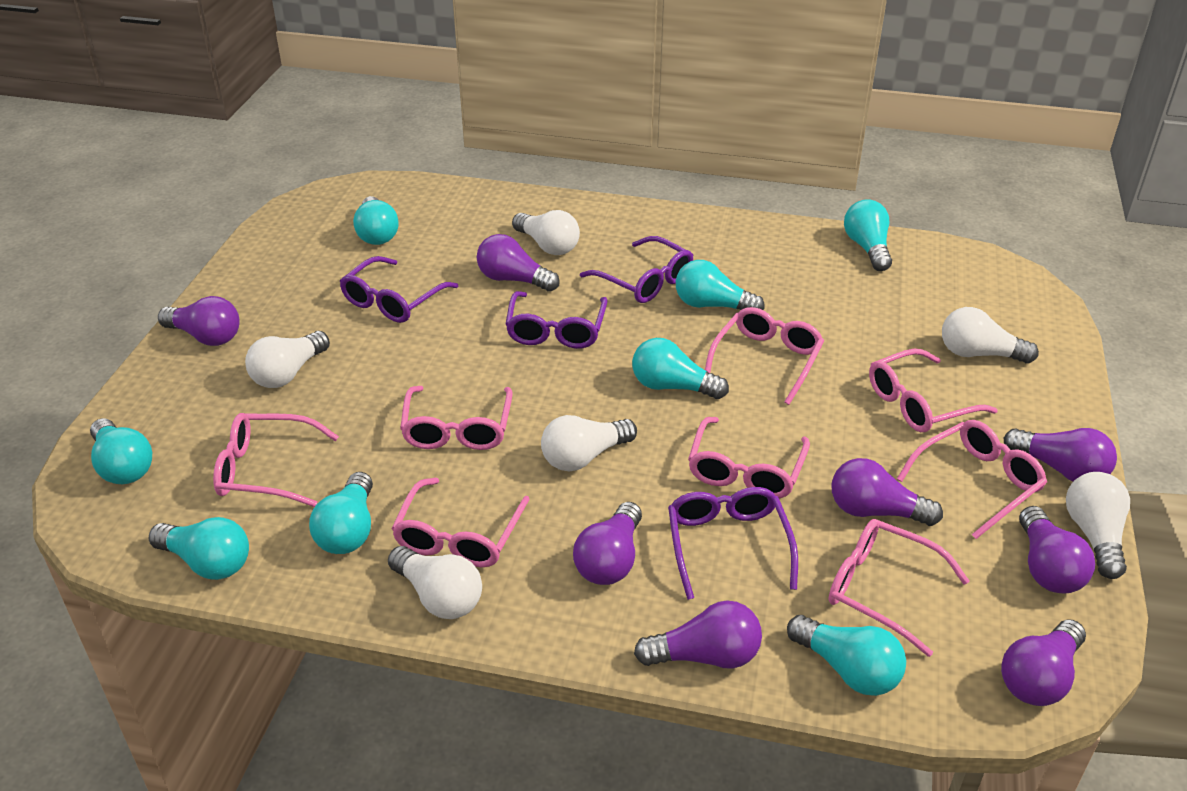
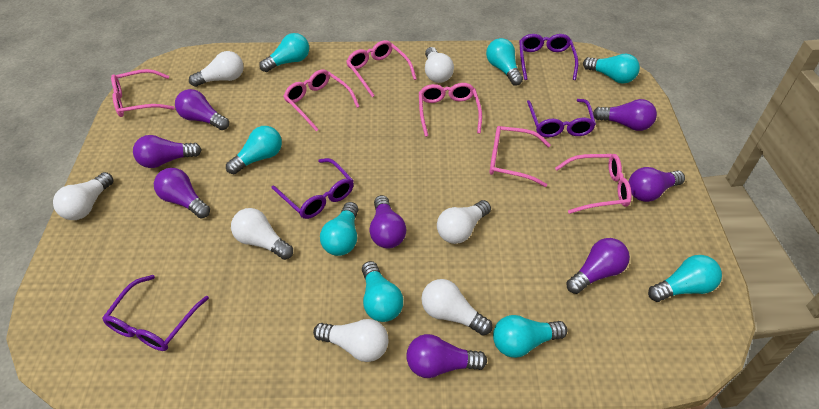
pink glasses: [213,413,339,507] [391,478,530,567] [400,386,513,450] [688,417,810,498] [705,307,824,405] [828,519,969,657] [869,348,998,432] [897,420,1047,539] = 8 -> [111,69,175,117] [283,69,360,131] [346,40,416,97] [419,83,482,137] [489,126,551,187] [555,154,632,214] = 6
white light bulb: [245,331,330,388] [388,546,482,619] [512,210,580,255] [541,415,637,471] [942,307,1039,364] [1066,472,1130,579] = 6 -> [53,172,114,220] [189,51,244,87] [231,208,293,260] [313,319,388,362] [422,279,492,336] [425,47,454,83] [437,200,491,244] = 7

